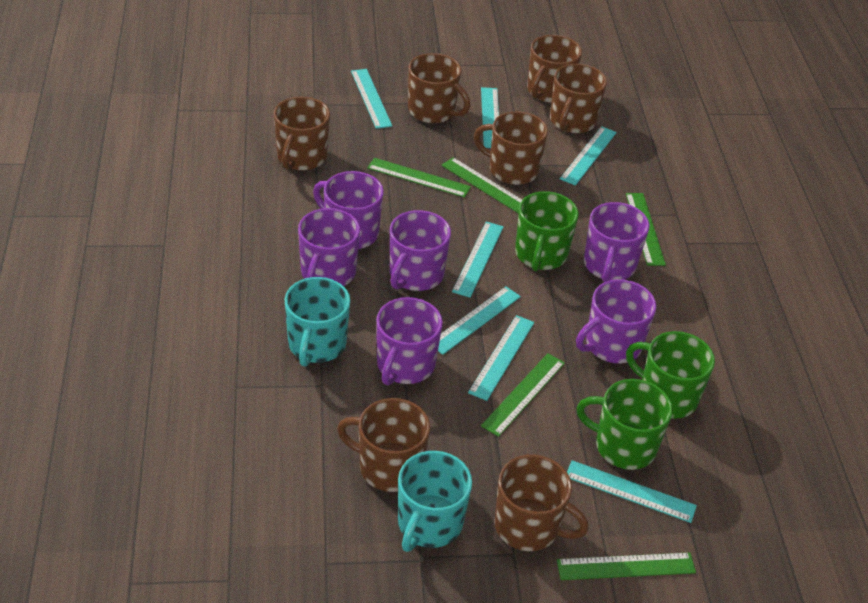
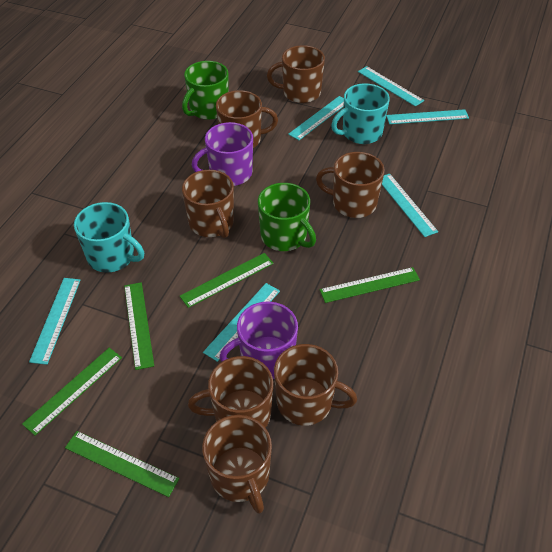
green mug: [515,191,579,271] [577,379,673,470] [626,331,715,419] = 3 -> [182,61,229,120] [258,183,316,251] = 2
purple mug: [298,208,360,286] [313,171,384,249] [376,297,443,385] [390,210,451,291] [576,279,656,363] [584,202,649,282] = 6 -> [192,122,253,186] [219,301,298,379] = 2
turquoise ruler: [351,69,392,129] [438,286,521,355] [452,222,504,298] [468,315,534,401] [481,87,499,148] [560,126,617,186] [567,460,697,523] = 7 -> [29,278,81,365] [203,283,280,362] [288,96,344,140] [358,66,424,107] [382,174,438,237] [386,109,469,124] = 6

